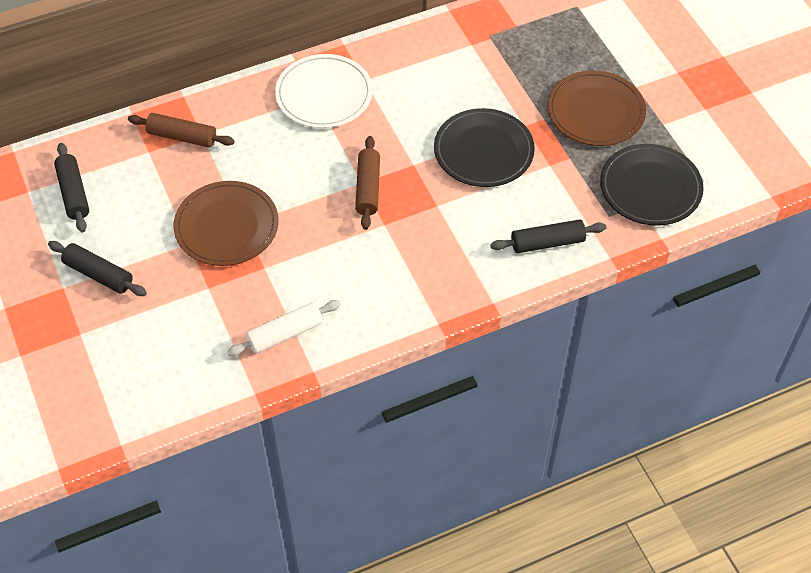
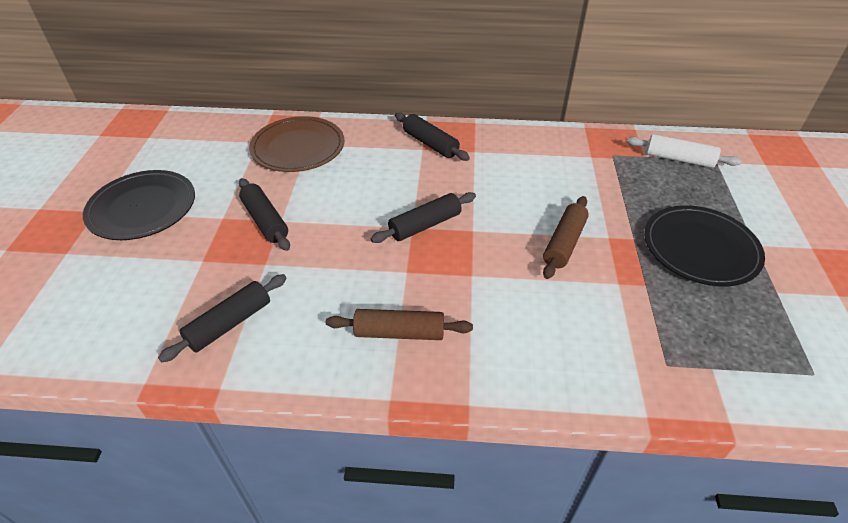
black rolling pin: [48,241,147,296] [54,143,89,232] [490,219,606,253] = 3 -> [158,274,287,363] [239,178,290,251] [371,192,476,243] [395,112,470,161] = 4
brown plate: [173,181,279,266] [547,70,646,146] = 2 -> [249,116,345,172] = 1
white plate: [275,54,373,128] = 1 -> none = 0

